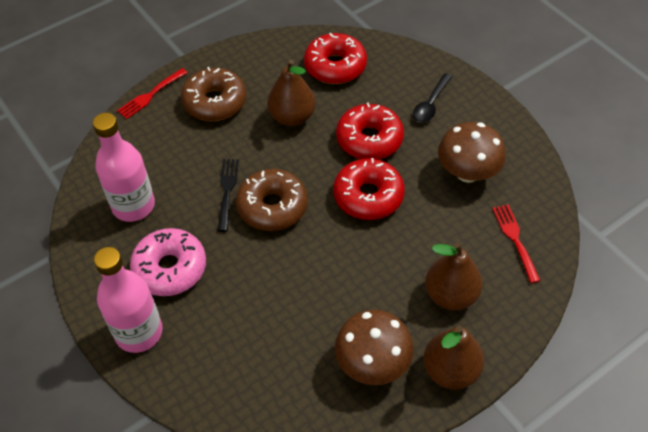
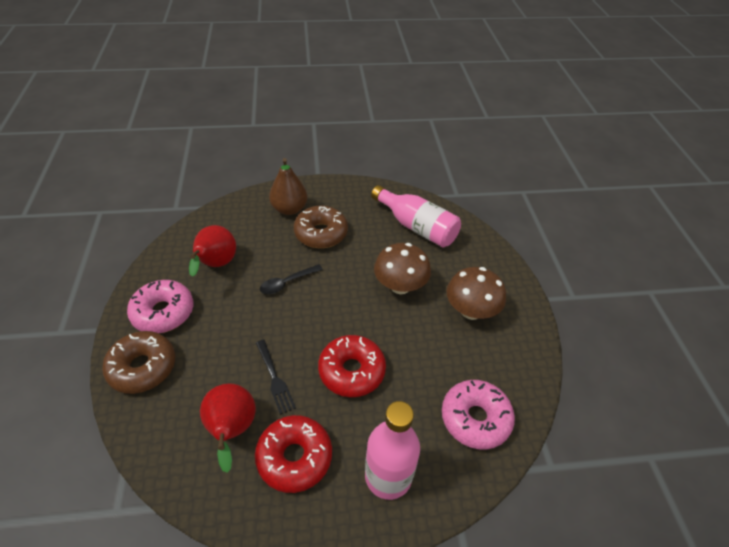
brown pear: [267,60,316,126] [423,326,484,390] [425,243,482,310] = 3 -> [269,158,308,215] = 1
pink donut: [130,228,206,296] = 1 -> [127,280,194,333] [442,380,515,450] = 2
red donut: [304,33,367,84] [333,158,405,220] [336,103,404,160] = 3 -> [255,415,332,493] [318,335,386,397] = 2
red fork: [117,68,188,119] [492,204,541,283] = 2 -> none = 0
red pear: none = 0 -> [189,225,236,277] [200,383,256,473] = 2

